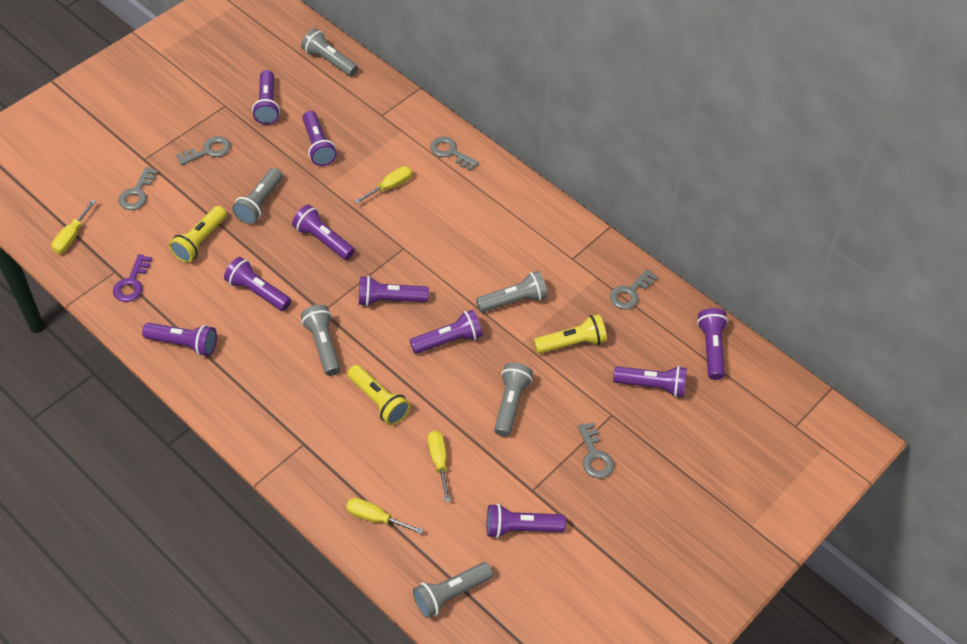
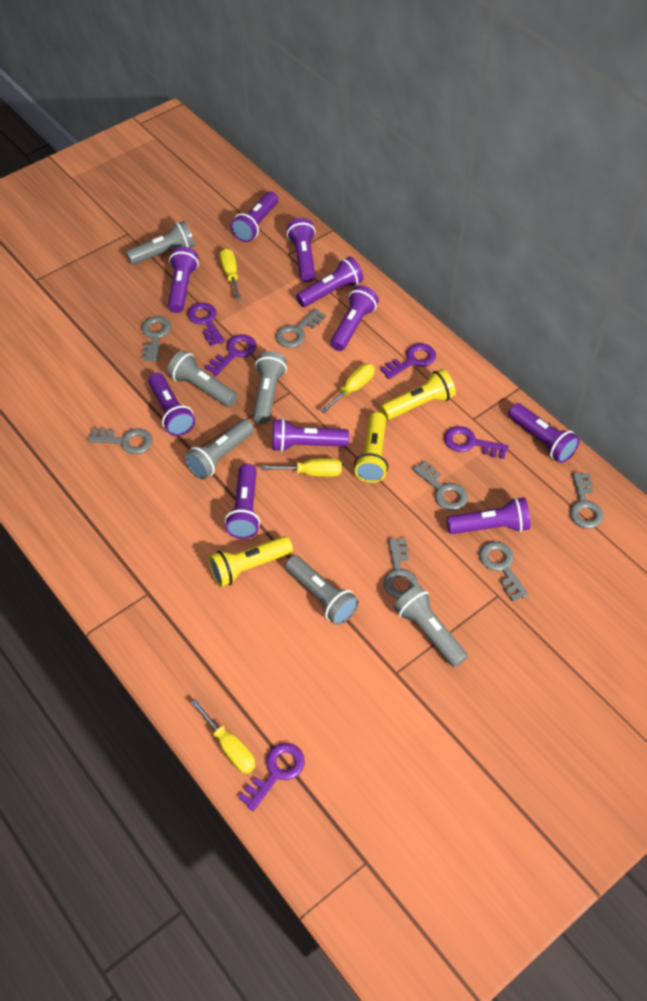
grey key: [119,167,158,210] [176,136,231,165] [430,137,479,171] [578,422,614,479] [610,269,658,310] = 5 -> [88,428,153,454] [142,316,171,361] [276,308,326,348] [384,538,419,599] [413,460,468,511] [479,541,529,602] [570,472,604,528] = 7
purple key: [113,254,152,302] = 1 -> [187,303,225,346] [205,334,256,376] [239,743,305,811] [380,344,436,379] [444,426,509,459] = 5

